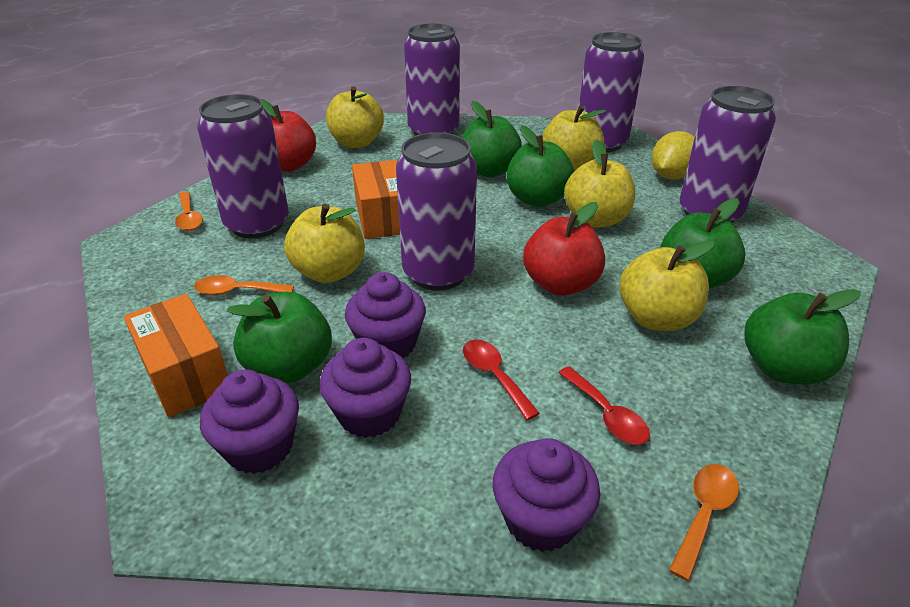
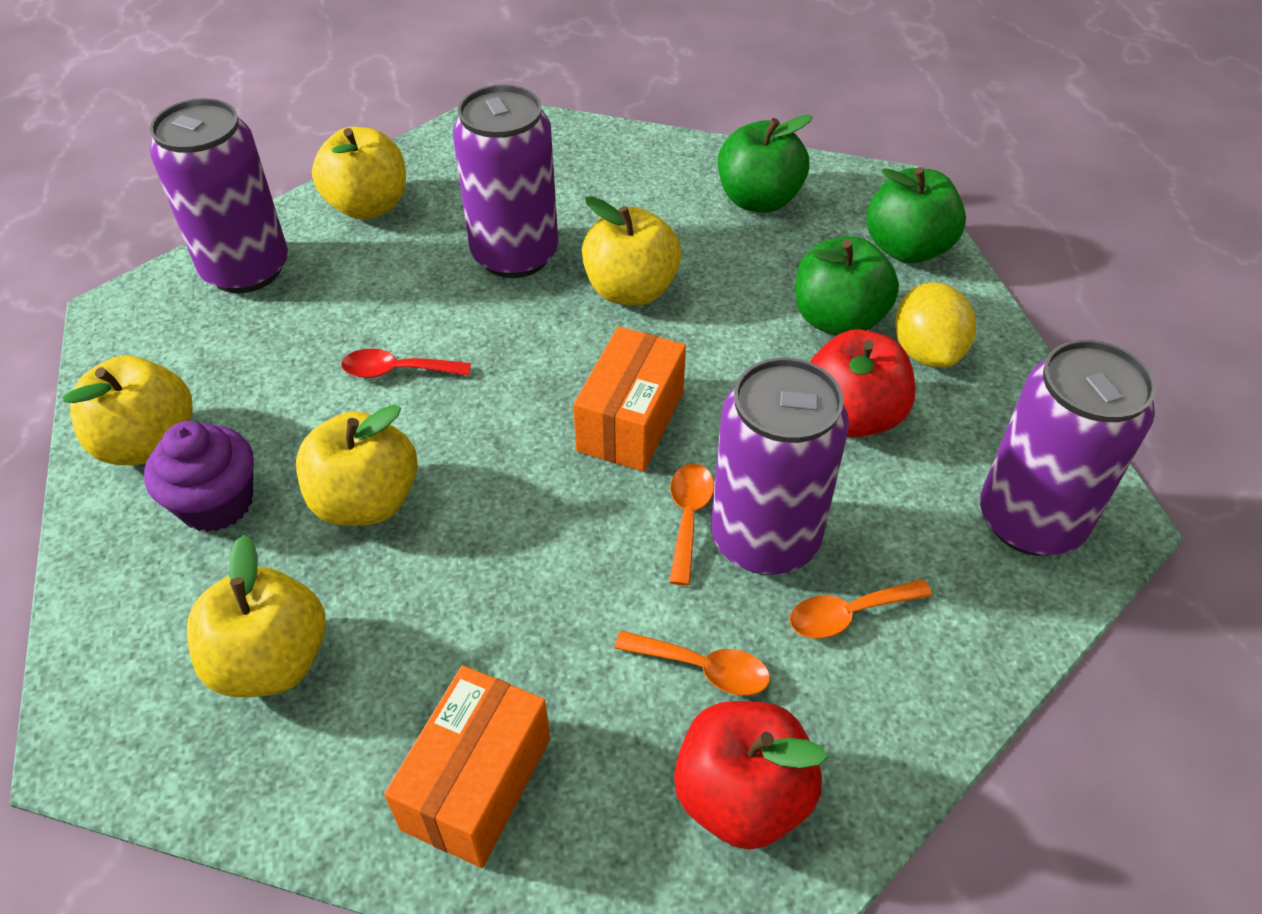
green apple: [226,292,332,384] [462,101,522,177] [507,125,574,207] [660,198,745,289] [745,289,861,385] = 5 -> [718,115,812,213] [795,237,899,336] [867,167,966,264] = 3
purple can: [197,94,289,238] [396,133,477,291] [404,24,460,135] [579,32,644,152] [679,86,776,223] = 5 -> [150,98,288,293] [453,85,558,278] [711,358,849,575] [980,340,1156,556] = 4
purple cupcake: [200,369,299,474] [320,338,411,438] [345,272,426,359] [493,438,600,552] = 4 -> [144,421,254,532] = 1
red spoon: [463,339,540,420] [558,366,650,445] = 2 -> [341,349,471,378] = 1

